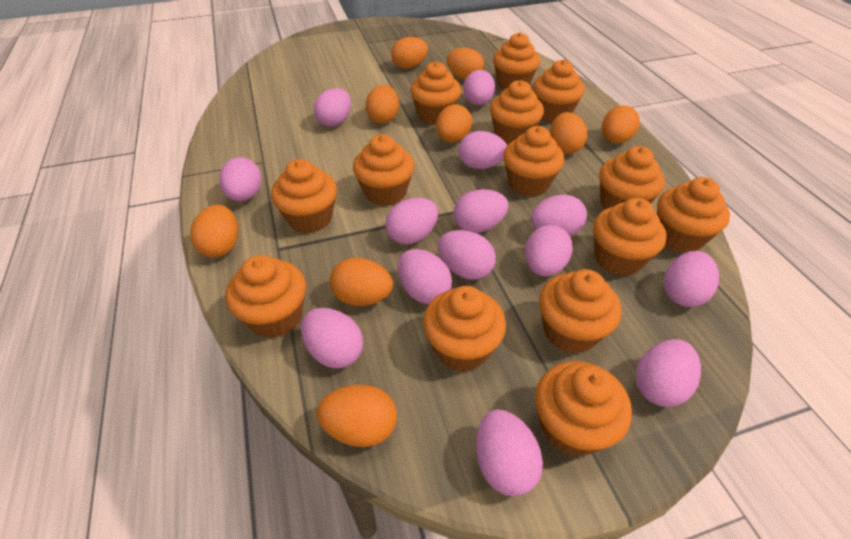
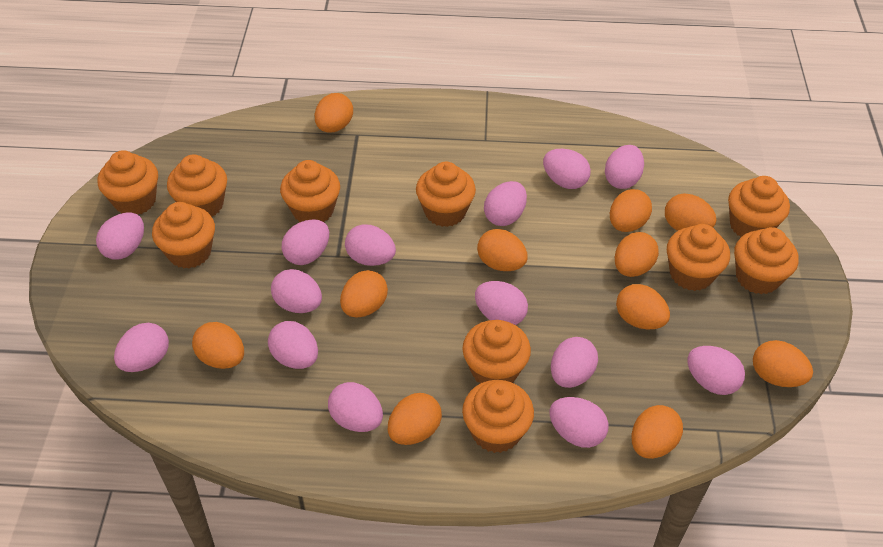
orange cupcake: [226,255,306,338] [271,159,337,233] [353,134,414,206] [410,61,461,125] [423,286,506,372] [490,80,544,145] [493,32,540,90] [503,126,564,197] [533,59,584,122] [535,361,632,456] [539,269,622,354] [593,198,667,276] [599,146,665,210] [657,177,730,253] = 14 -> [98,151,158,215] [152,202,215,269] [167,155,227,217] [280,160,340,222] [416,162,476,227] [462,320,531,383] [462,380,534,453] [667,224,730,291] [728,176,790,237] [734,227,799,295] = 10
orange egg: [190,205,238,258] [317,385,397,447] [330,257,393,306] [366,85,399,124] [391,37,428,69] [436,104,472,143] [447,48,485,80] [550,112,587,154] [602,105,640,143] = 9 -> [192,322,244,369] [315,93,353,133] [340,270,388,318] [388,393,442,445] [477,229,528,271] [610,189,652,232] [615,232,659,277] [616,284,670,330] [632,405,683,459] [665,194,717,231] [753,340,813,387] = 11

